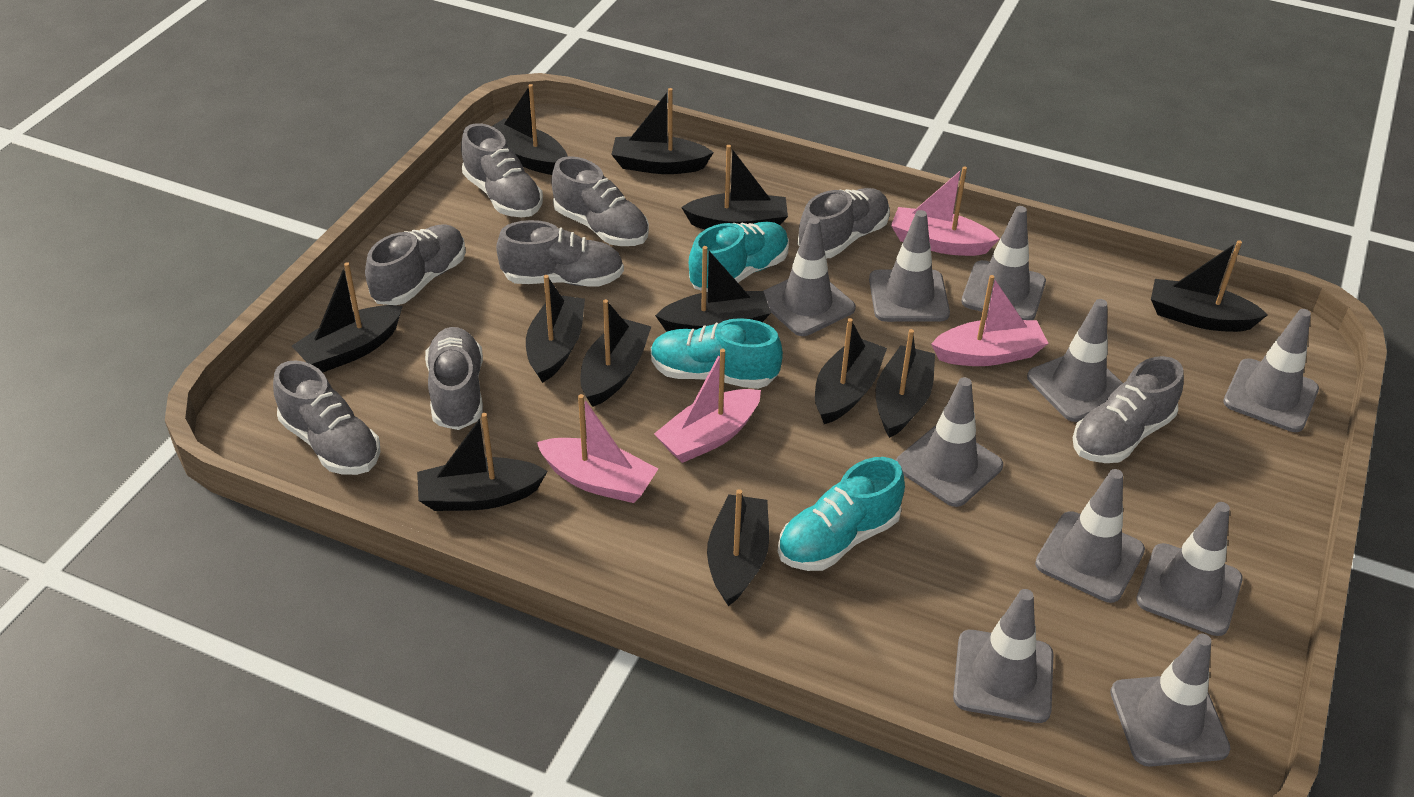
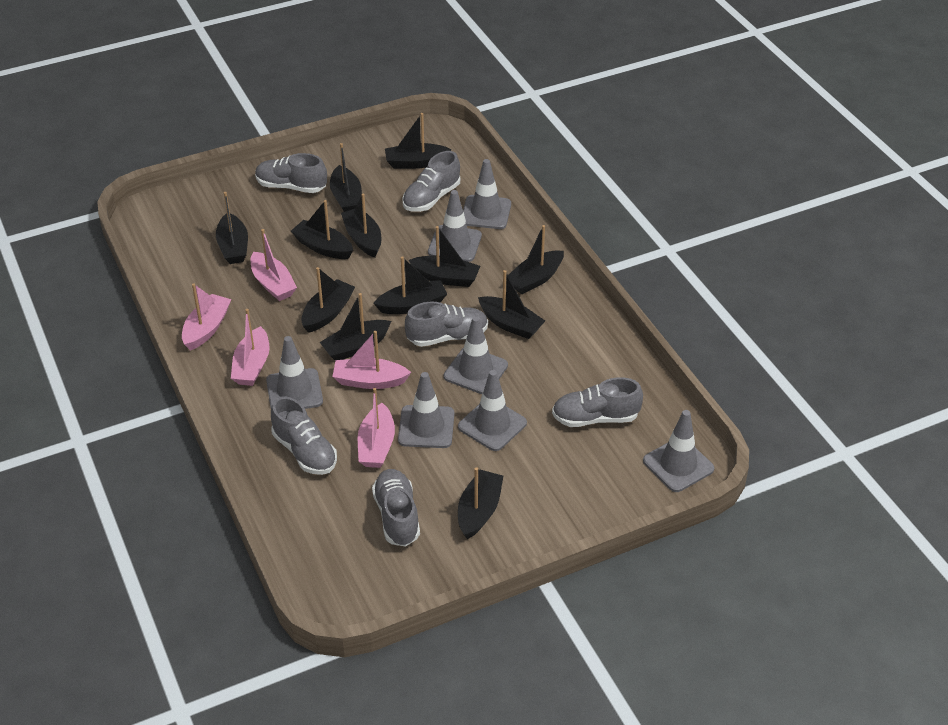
grey shoe: [273,360,380,475] [365,224,466,305] [425,327,483,430] [461,123,543,217] [496,220,624,287] [551,156,649,246] [798,188,890,258] [1073,356,1184,463] = 8 -> [255,153,327,193] [271,397,337,475] [372,469,420,547] [402,151,460,212] [405,302,488,347] [552,377,643,427] = 6
grey traffic cone: [763,217,856,336] [869,210,950,322] [895,377,1003,507] [953,589,1053,723] [961,206,1046,320] [1027,299,1123,422] [1035,469,1145,603] [1110,634,1231,767] [1136,502,1243,636] [1223,309,1319,432] = 10 -> [266,336,323,409] [398,372,455,448] [428,190,482,262] [444,316,508,394] [458,370,527,451] [463,159,511,229] [643,410,714,492] = 7
pink boat: [537,394,658,503] [654,349,761,463] [891,166,1000,256] [931,275,1049,366] = 4 -> [182,283,231,350] [231,309,269,386] [250,229,297,301] [332,331,411,389] [358,388,395,468] = 5
turquoise shoe: [651,318,783,389] [689,222,789,292] [778,457,905,571] = 3 -> none = 0

